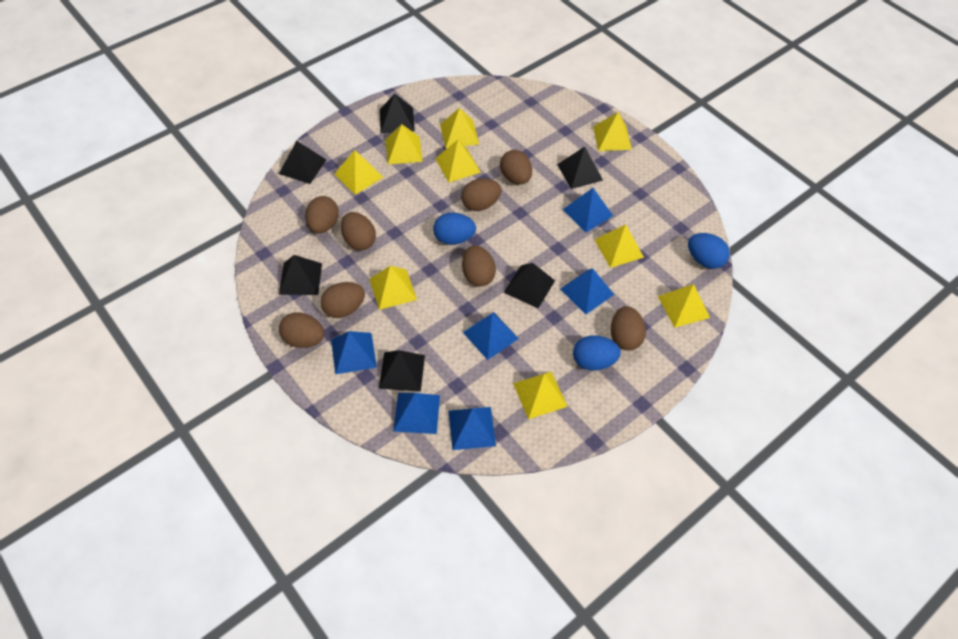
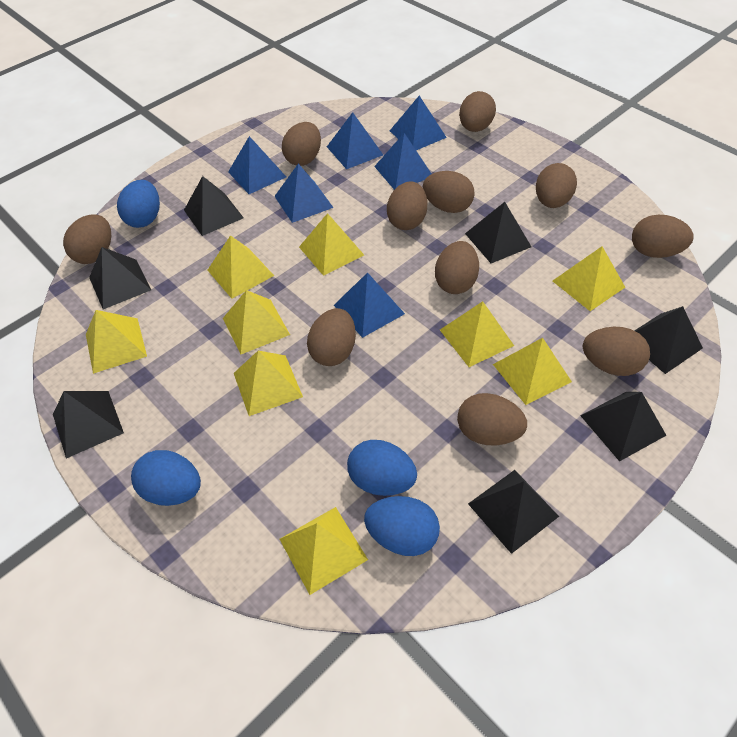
black pyramid: [279,141,326,184] [279,255,322,295] [379,350,425,392] [380,94,415,133] [504,263,555,308] [557,147,603,189] = 6 -> [53,391,124,459] [89,247,151,309] [184,176,244,236] [465,202,531,263] [468,470,559,554] [580,392,667,462] [635,306,703,374] = 7
blue egg: [433,213,476,245] [573,335,621,371] [688,233,730,269] = 3 -> [117,180,160,228] [131,450,201,506] [347,440,417,496] [364,496,440,556] = 4
brown egg: [279,312,324,348] [305,196,339,233] [321,282,365,318] [341,212,376,250] [461,178,502,211] [462,245,496,287] [500,150,532,185] [611,306,646,350] = 8 -> [63,214,111,264] [282,122,321,166] [307,308,356,366] [387,182,427,230] [423,171,475,213] [435,241,479,294] [457,393,527,445] [459,91,496,132] [536,163,577,208] [583,327,650,376] [632,215,694,258] = 11

